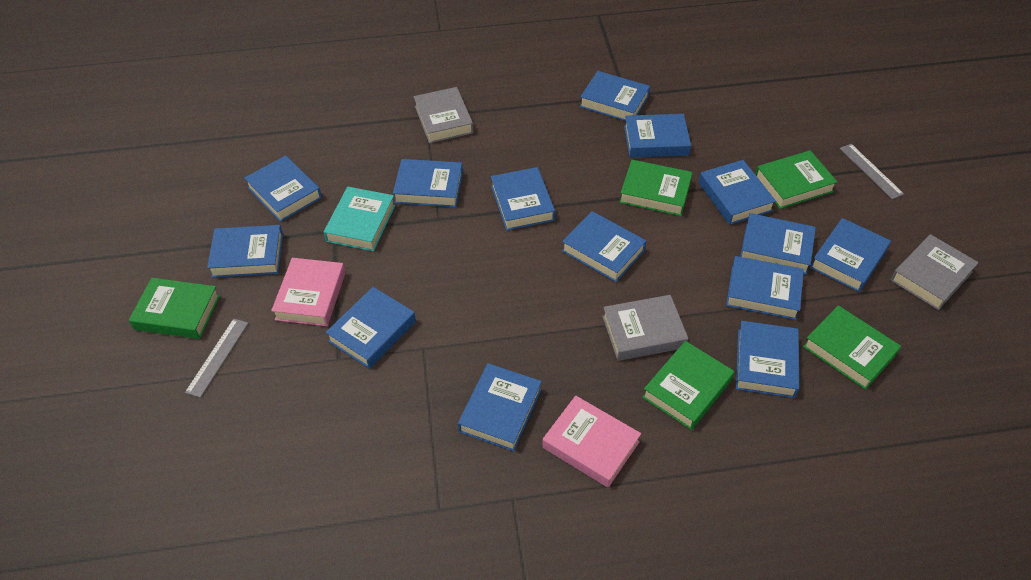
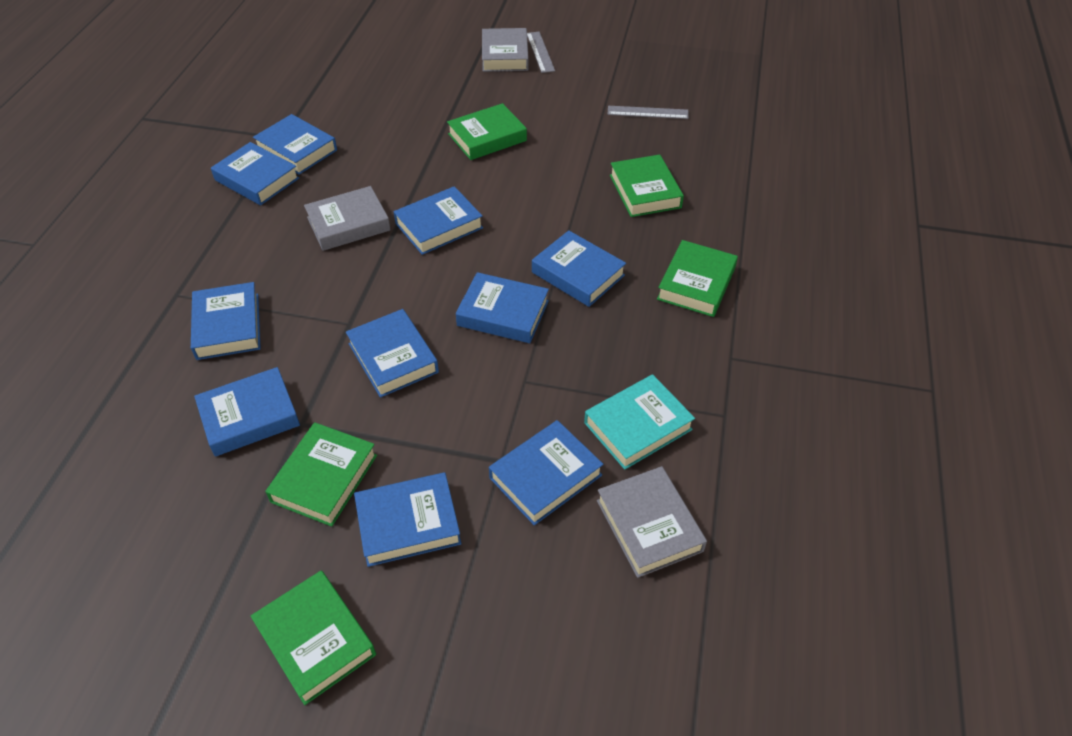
blue book: [207,225,283,278] [244,155,322,222] [325,287,416,369] [393,159,463,207] [458,363,542,452] [491,167,555,231] [562,211,646,282] [580,71,650,121] [624,114,691,158] [698,160,776,225] [726,256,804,320] [736,321,799,398] [740,213,816,275] [810,218,891,292] = 14 -> [191,282,261,360] [194,367,300,457] [211,142,299,205] [253,114,337,175] [346,309,439,398] [354,472,461,567] [394,186,483,255] [456,272,549,343] [489,420,603,525] [532,230,626,307] = 10
pink book: [271,258,346,326] [542,395,641,488] = 2 -> none = 0

